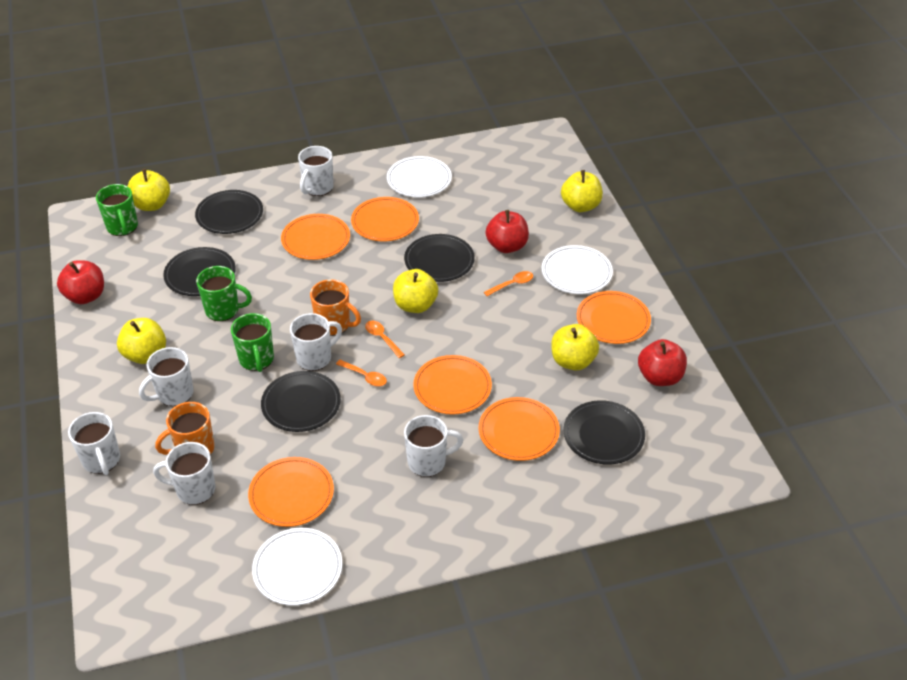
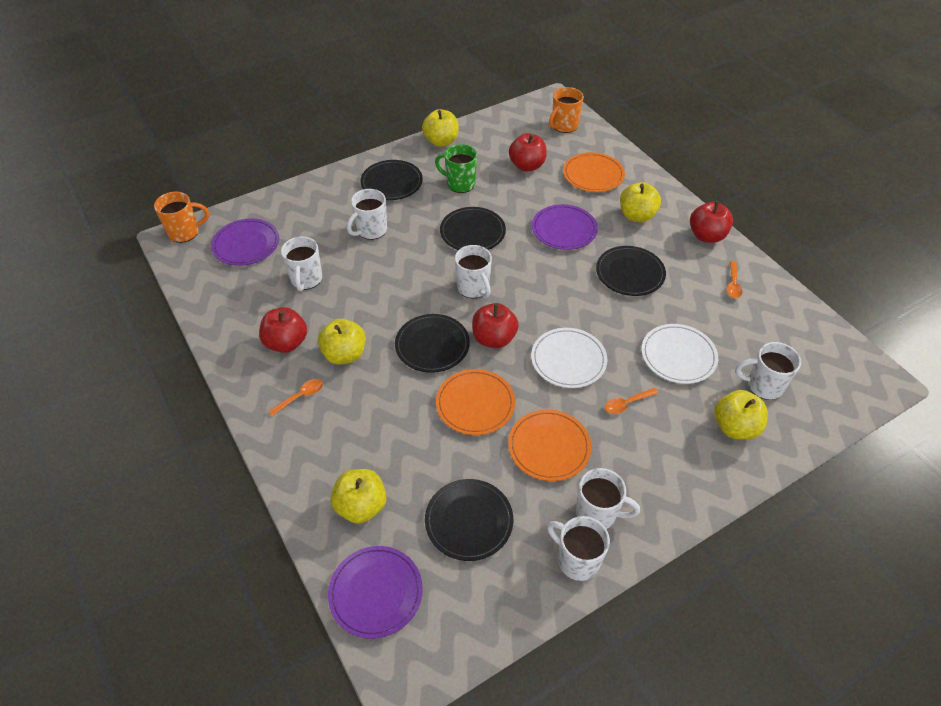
green mug: [96,184,138,236] [196,266,252,321] [231,313,274,372] = 3 -> [435,144,477,193] = 1
orange plate: [248,457,334,527] [281,214,350,260] [351,197,419,241] [413,355,492,415] [479,397,560,461] [577,291,651,344] = 6 -> [436,369,515,435] [508,409,591,481] [563,152,625,192] = 3
purple plate: none = 0 -> [211,218,279,266] [328,546,423,639] [532,204,598,250] = 3
red apple: [57,260,104,304] [485,210,529,253] [638,339,687,386] = 3 -> [259,307,307,353] [472,303,519,348] [509,133,547,172] [690,201,733,243] = 4
white plate: [252,528,342,606] [387,156,452,197] [541,245,613,294] = 3 -> [531,328,608,388] [641,324,718,384] = 2

